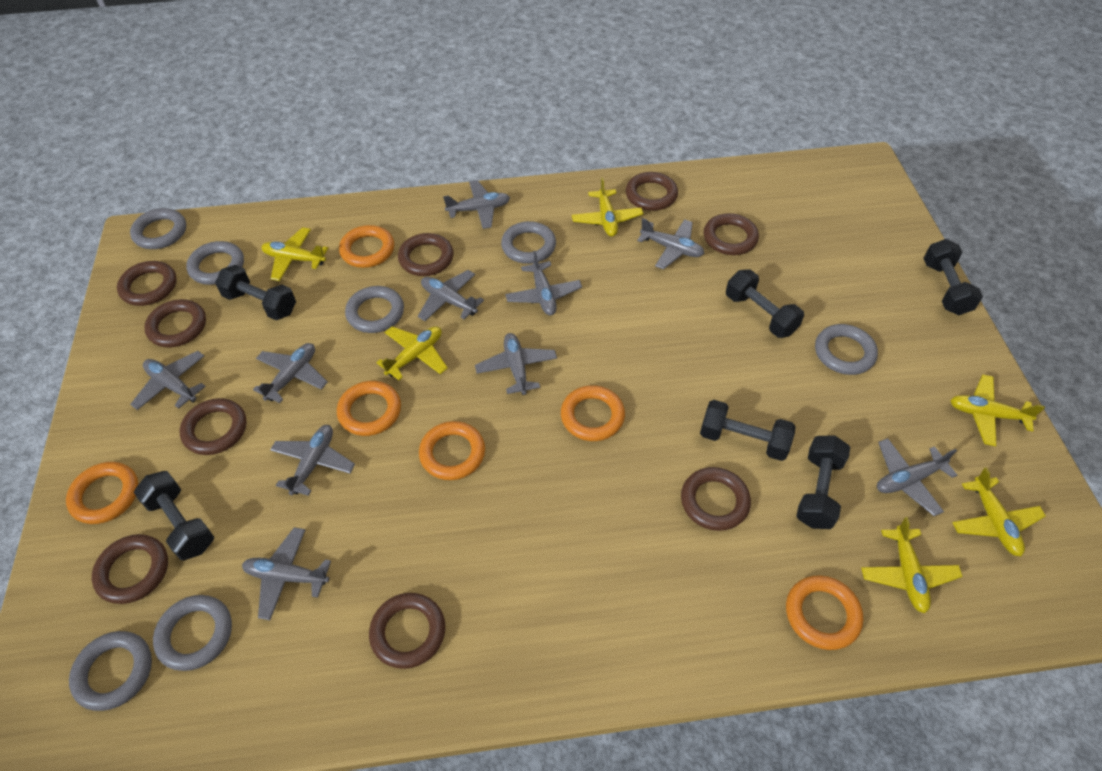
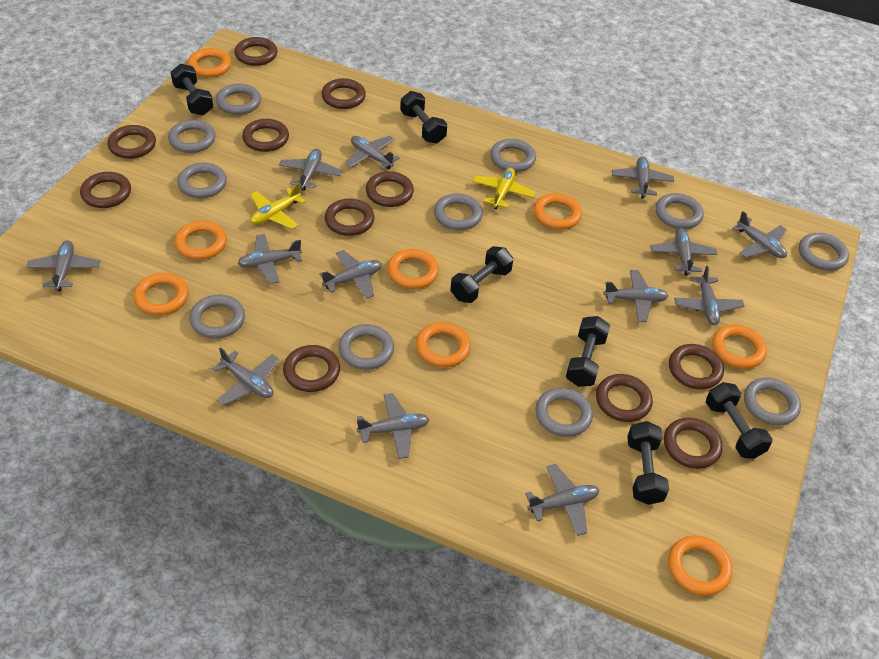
brown ring: [92,534,168,604] [117,261,177,306] [144,299,206,347] [180,398,247,455] [369,593,445,669] [398,233,453,276] [626,172,678,211] [681,467,751,531] [704,213,759,255] = 9 -> [80,172,131,208] [107,125,156,159] [234,37,277,66] [242,119,289,152] [283,345,340,392] [322,78,366,109] [325,199,374,236] [366,171,414,207] [596,374,653,422] [664,418,723,469] [669,344,724,390] = 11
grey plane: [130,351,206,410] [242,527,331,620] [253,343,328,403] [270,425,355,496] [418,270,484,321] [443,180,510,229] [475,333,557,395] [505,251,582,315] [637,218,704,270] [877,438,957,516] = 10 -> [26,240,100,291] [212,347,279,405] [238,234,302,284] [279,148,343,191] [319,250,382,299] [345,136,400,170] [357,393,429,459] [525,464,599,536] [604,270,668,322] [612,156,674,199] [651,228,718,276] [674,265,744,325] [732,211,787,258] = 13
grey ring: [69,631,152,711] [130,208,186,249] [153,595,232,671] [186,241,244,285] [345,286,404,333] [501,221,556,264] [815,324,878,375] = 7 -> [168,120,216,153] [177,163,227,198] [190,295,245,339] [216,84,261,115] [339,324,394,370] [434,194,483,230] [490,139,536,172] [535,387,593,437] [655,193,704,229] [744,378,801,425] [799,233,849,271] = 11
orange ring: [66,462,139,524] [337,381,401,436] [339,225,394,268] [419,421,485,480] [561,385,625,441] [786,575,863,650] = 6 -> [133,273,189,315] [175,221,227,260] [188,48,232,78] [387,249,439,289] [416,322,471,367] [534,193,582,230] [668,535,733,596] [712,325,767,369] = 8
yellow plane: [261,227,328,281] [376,326,448,380] [572,177,643,237] [861,517,963,613] [950,374,1045,446] [952,467,1046,556] = 6 -> [250,183,306,229] [473,168,535,209] = 2

